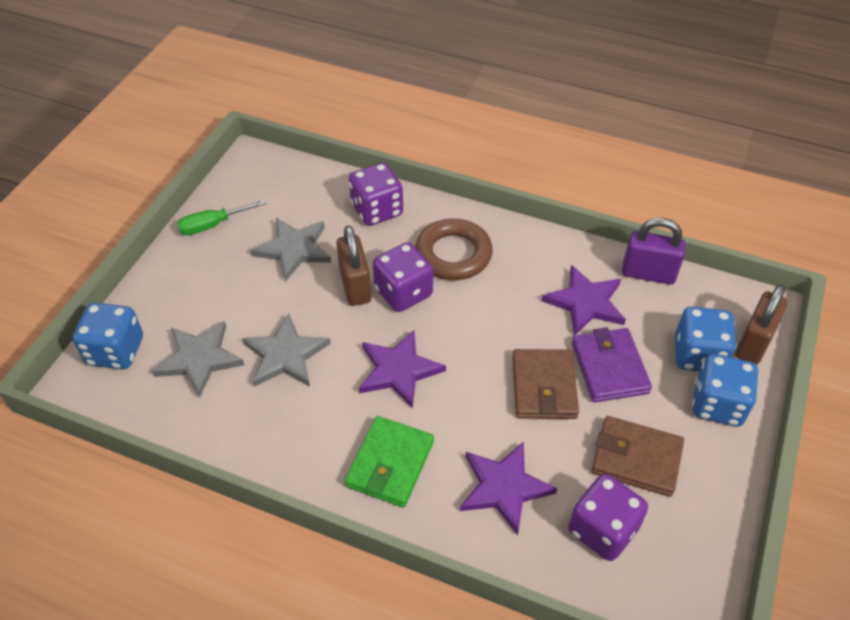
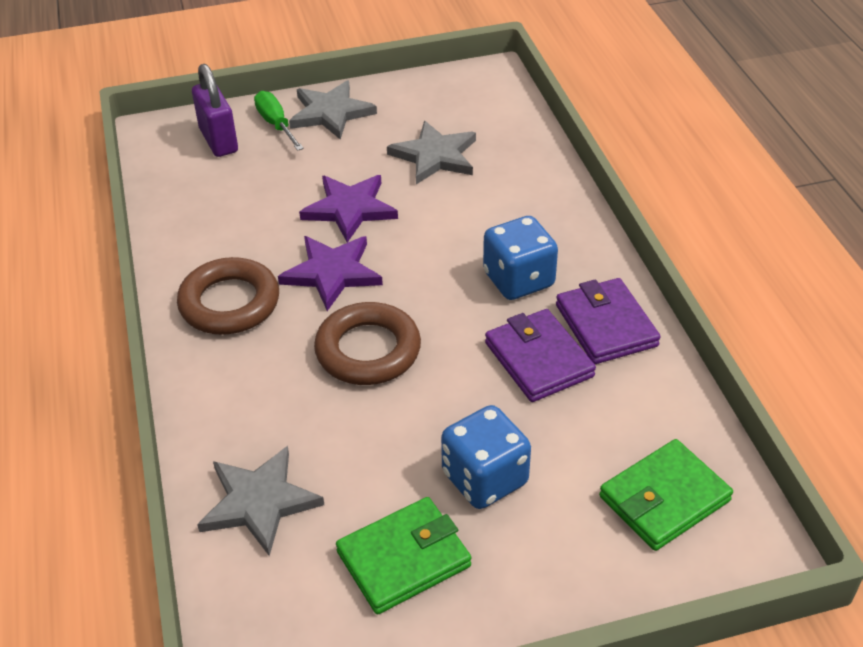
blue dice: [73,303,143,369] [675,307,737,372] [692,354,759,427] = 3 -> [441,405,531,509] [483,216,558,300] = 2
brown padlock: [336,226,371,306] [735,284,788,365] = 2 -> none = 0
brown ring: [415,219,493,280] = 1 -> [177,257,279,335] [314,302,421,385] = 2
brown wallet: [512,349,579,419] [592,416,684,497] = 2 -> none = 0
green wallet: [345,416,434,508] = 1 -> [336,497,471,614] [599,439,733,551] = 2
purple dice: [349,163,403,226] [373,242,433,312] [568,474,648,561] = 3 -> none = 0
purple star: [359,330,446,408] [460,442,557,535] [542,265,626,336] = 3 -> [278,236,383,311] [299,175,398,243] = 2
purple wallet: [572,327,652,402] = 1 -> [485,309,596,402] [556,278,661,364] = 2

